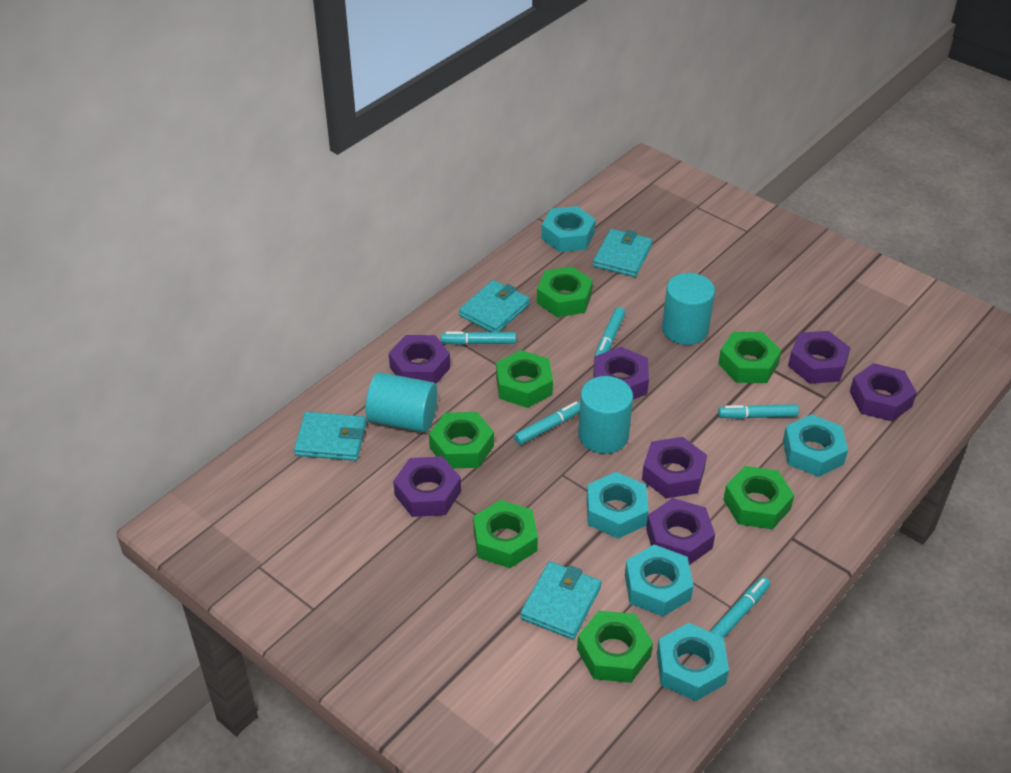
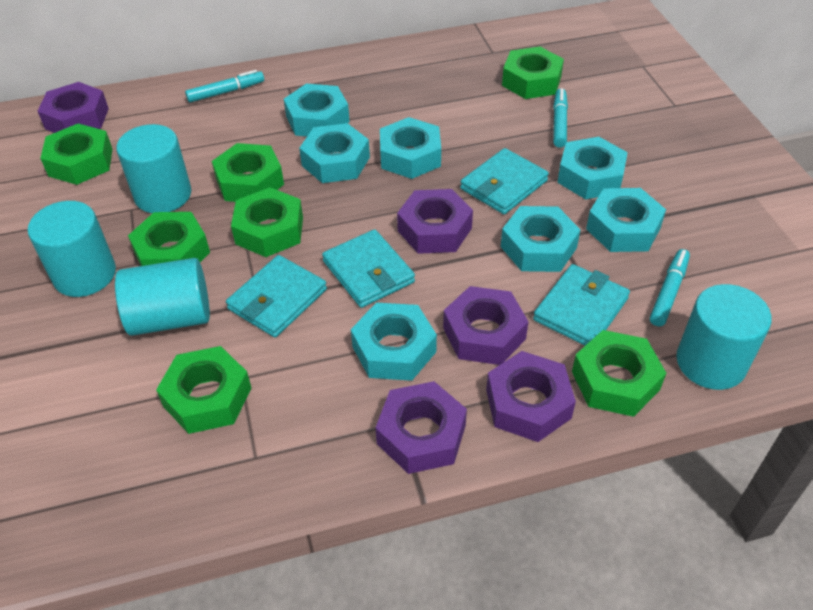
purple nut: [389,335,450,384] [393,456,461,517] [594,347,649,400] [642,437,707,498] [646,498,715,565] [788,331,851,384] [850,363,917,421] = 7 -> [38,82,109,133] [376,381,467,474] [397,189,473,254] [443,286,528,365] [486,351,576,442] = 5
turquoise cylinder: [366,372,438,433] [578,376,633,454] [662,273,715,345] = 3 -> [28,201,116,297] [115,258,210,336] [116,124,191,213] [676,284,772,390] = 4
turquoise marker: [441,332,516,345] [514,401,580,445] [594,307,625,358] [710,577,770,638] [718,404,799,419] = 5 -> [185,70,264,102] [553,88,568,148] [650,249,690,326] = 3
turquoise nut: [541,206,596,252] [587,472,649,539] [625,544,694,617] [657,623,729,701] [783,414,848,477] = 5 -> [284,84,350,136] [299,123,370,183] [351,302,437,381] [380,117,441,179] [501,206,580,272] [557,137,628,199] [586,188,666,252] = 7

